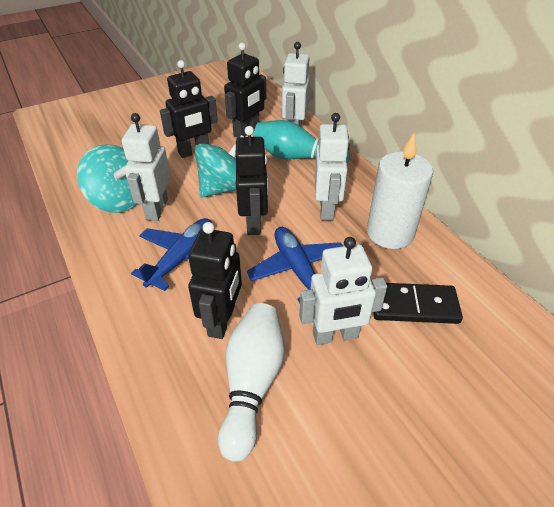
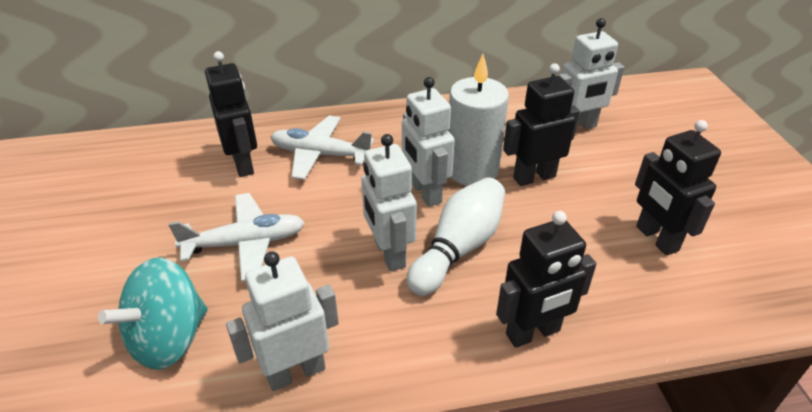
black domino: [373,283,463,324] = 1 -> none = 0
blue plane: [131,218,212,291] [247,227,343,303] = 2 -> none = 0
turquoise bowling pin: [253,120,350,163] = 1 -> none = 0
turquoise spinning top: [77,144,137,213] [195,135,243,197] = 2 -> [98,257,208,370] = 1
white plane: none = 0 -> [168,193,305,282] [271,115,374,180] = 2

